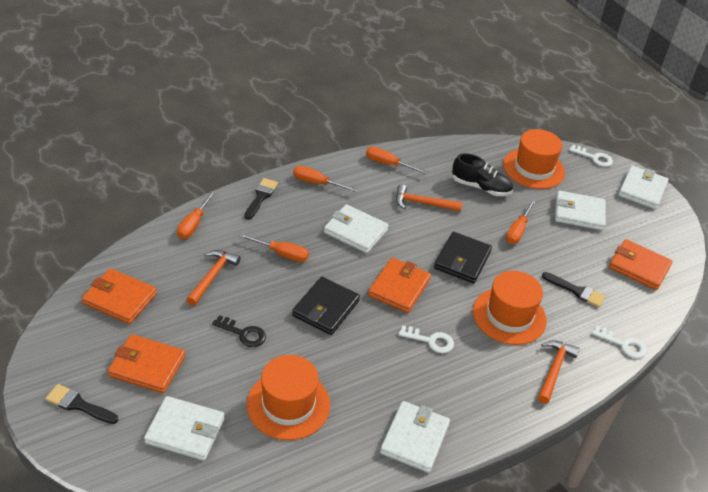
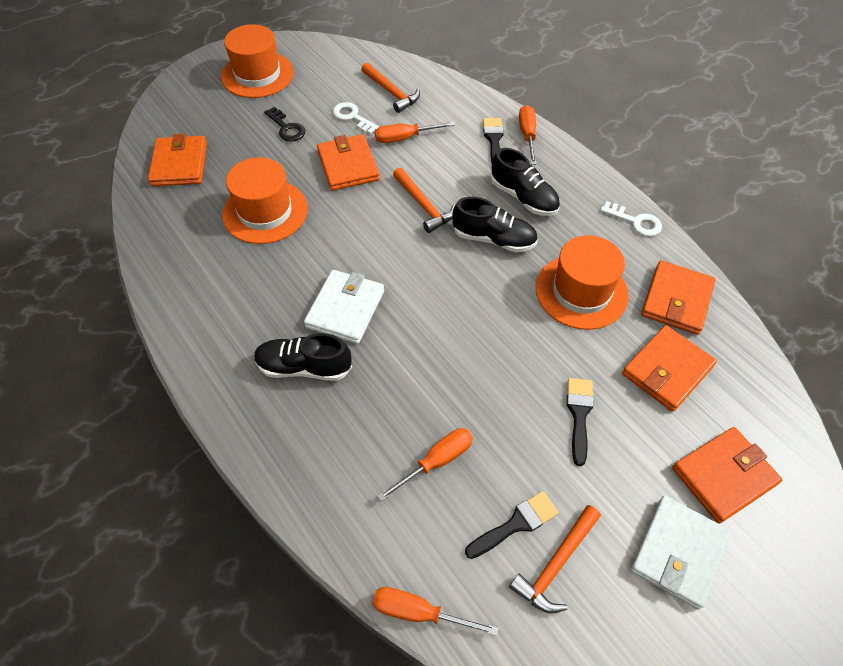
black shoe: [452,153,513,196] = 1 -> [254,333,352,381] [452,197,538,252] [491,148,560,216] = 3
black wallet: [292,277,360,335] [434,232,492,283] = 2 -> none = 0
orange screwdriver: [177,191,216,239] [239,234,309,262] [293,166,358,192] [366,147,428,174] [506,200,535,244] = 5 -> [372,587,499,636] [375,122,455,143] [377,428,473,502] [519,105,537,165] = 4
orange wallet: [82,268,157,324] [108,334,185,393] [368,258,431,313] [609,239,673,290] = 4 -> [148,134,207,186] [317,134,380,191] [622,325,717,412] [641,260,716,335] [672,427,782,524] = 5
white key: [398,325,454,353] [569,145,613,167] [592,326,647,358] = 3 -> [333,102,379,134] [600,201,662,236] = 2
white wallet: [144,396,225,461] [324,204,389,253] [380,401,450,473] [555,191,606,231] [618,166,668,209] = 5 -> [304,270,384,344] [630,496,731,609] = 2

